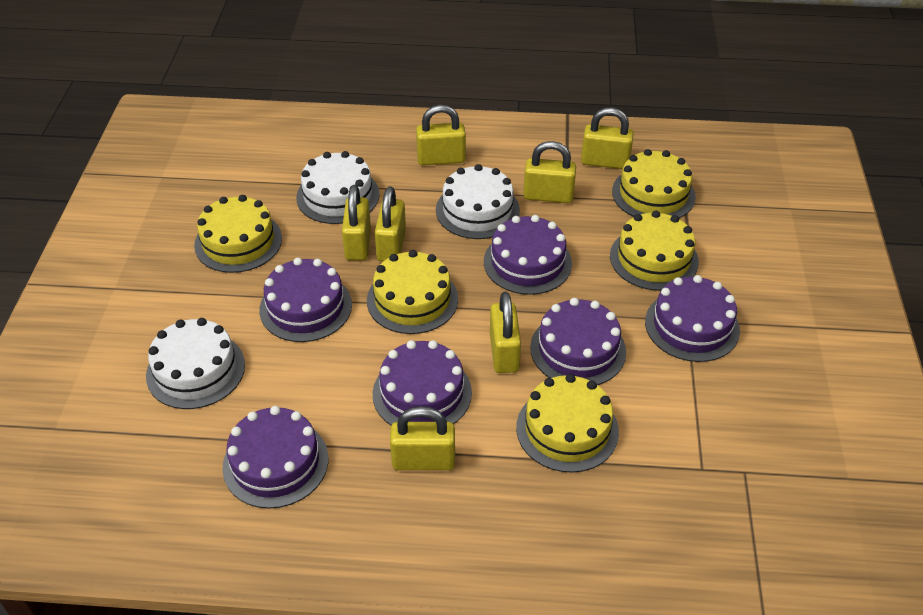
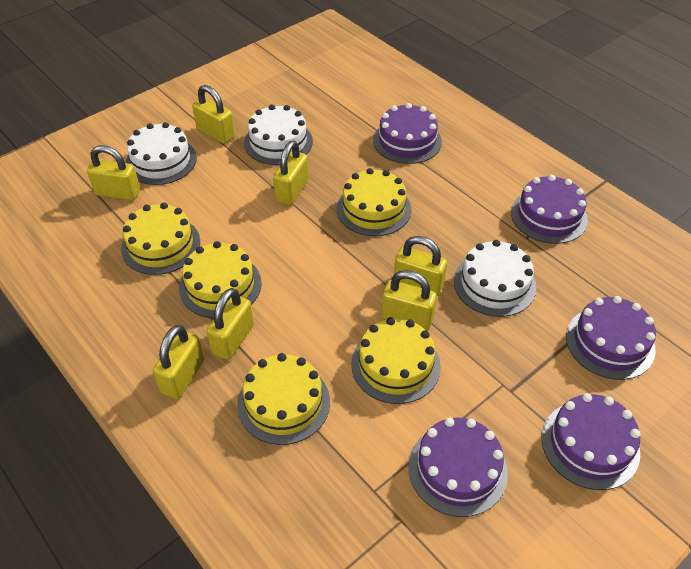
purple cake: [222,406,328,509] [259,258,352,342] [373,340,472,426] [484,215,572,295] [530,298,626,385] [645,275,740,362] = 6 -> [373,103,442,164] [408,418,508,517] [511,175,588,244] [541,393,640,490] [566,296,656,380] = 5

